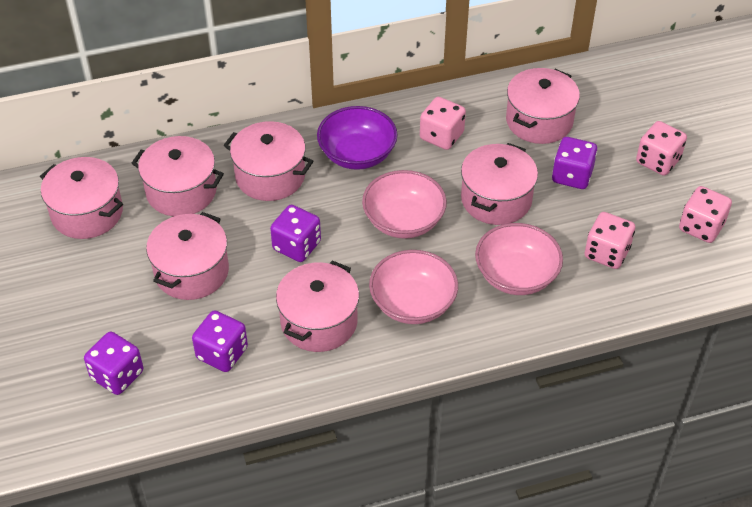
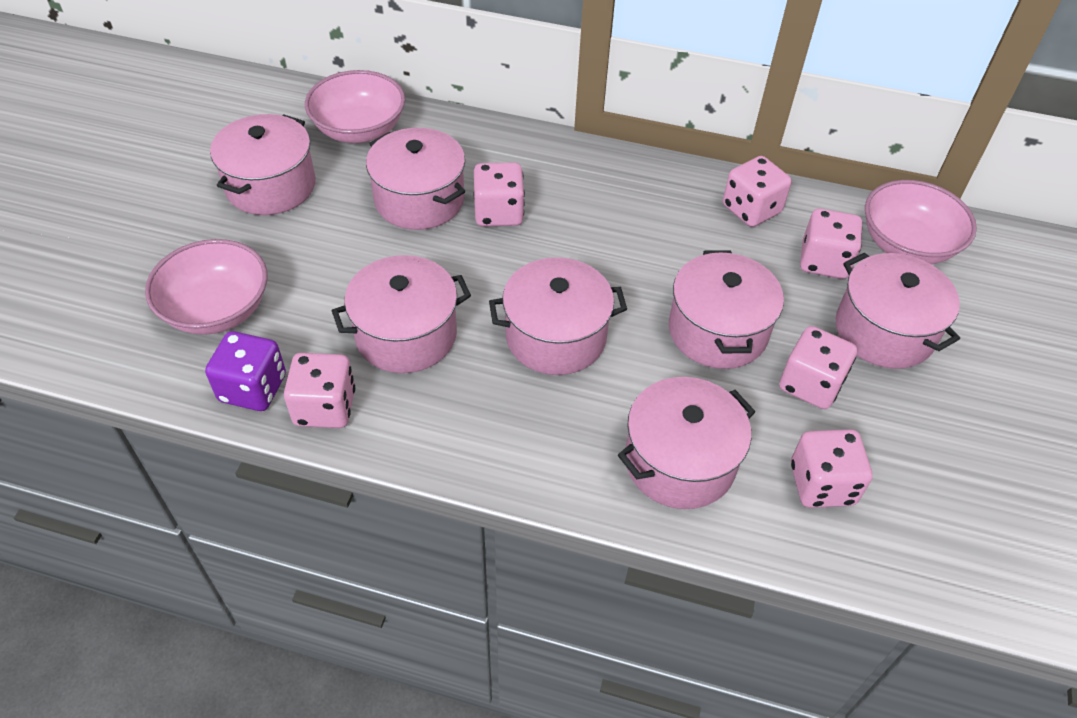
pink dice: [420,97,466,150] [584,212,635,269] [636,121,687,176] [679,186,732,243] = 4 -> [284,353,355,428] [474,163,525,227] [723,156,792,227] [779,326,857,409] [791,429,872,508] [800,208,862,279] = 6
purple bowl: [317,106,398,170] = 1 -> none = 0
purple dice: [84,332,144,395] [192,310,248,372] [270,205,321,262] [552,137,597,189] = 4 -> [205,331,286,411] = 1

